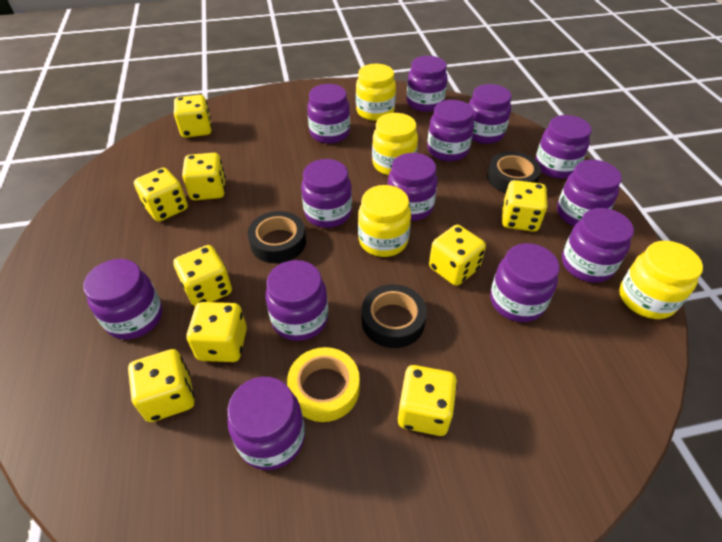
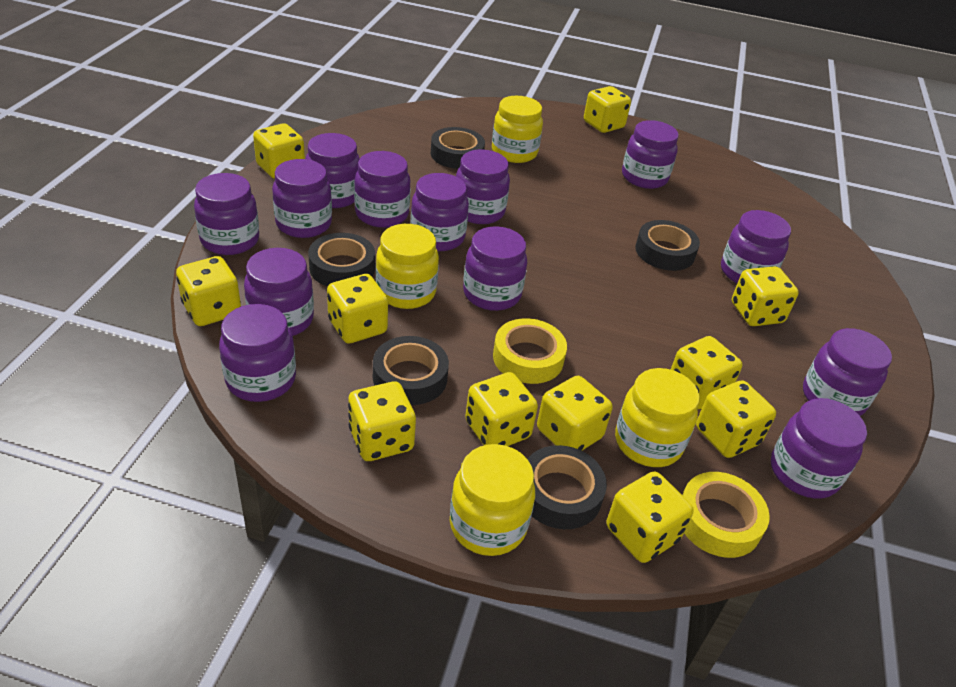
black tape: [248,211,306,263] [362,284,427,348] [487,151,541,193] = 3 -> [308,233,375,287] [373,336,449,405] [431,127,485,169] [528,445,607,529] [635,220,700,271] = 5
yellow dice: [128,349,195,422] [134,168,188,222] [173,245,232,307] [174,95,212,138] [182,153,226,200] [187,302,247,362] [398,365,457,436] [429,225,486,286] [502,180,548,232] = 9 -> [176,256,241,326] [253,123,305,178] [327,274,388,344] [348,381,416,461] [465,372,538,446] [537,376,613,451] [584,86,631,133] [606,472,694,563] [671,336,742,409] [696,381,776,458] [732,266,799,326] = 11
yellow tape: [287,347,360,422] = 1 -> [493,318,567,384] [682,472,770,558] = 2

